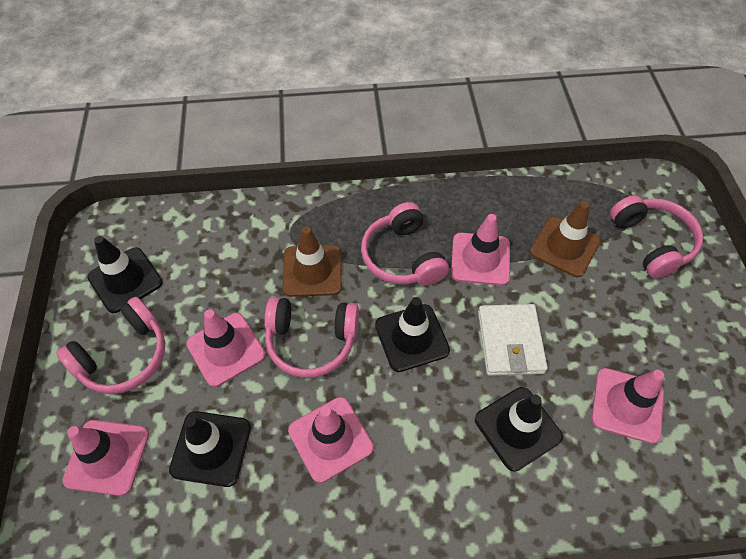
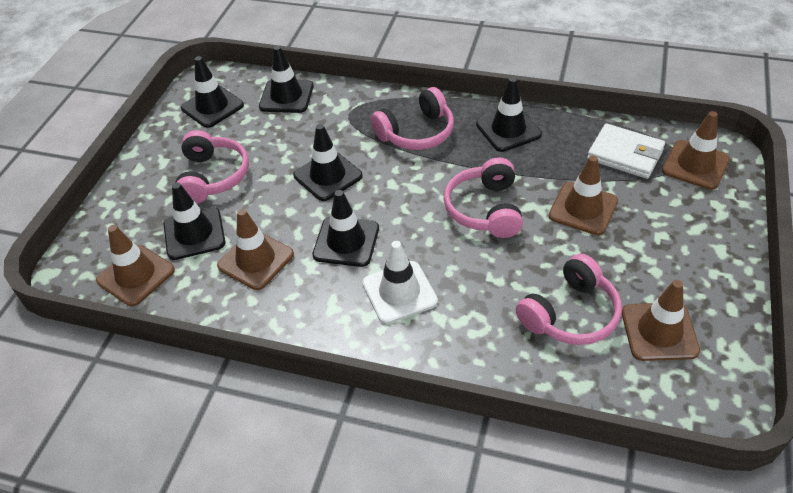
black traffic cone: [87,236,163,313] [169,411,251,487] [375,297,450,372] [475,387,563,471] = 4 -> [164,182,225,260] [181,56,244,128] [259,46,314,113] [293,124,363,201] [312,190,379,267] [476,77,542,152] = 6
brown traffic cone: [283,226,342,297] [530,201,601,277] = 2 -> [96,225,175,306] [217,209,294,290] [549,155,618,235] [622,280,700,361] [662,111,730,190] = 5
pink traffic cone: [62,420,149,496] [186,309,266,387] [288,397,374,483] [451,214,510,286] [592,368,664,444] = 5 -> none = 0
white traffic cone: none = 0 -> [362,241,438,324] = 1

